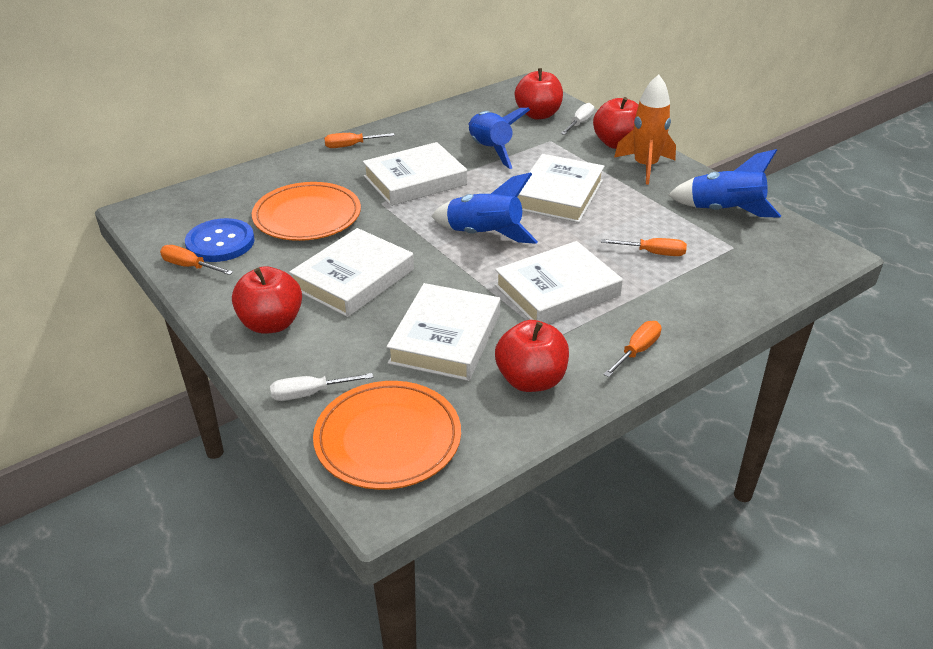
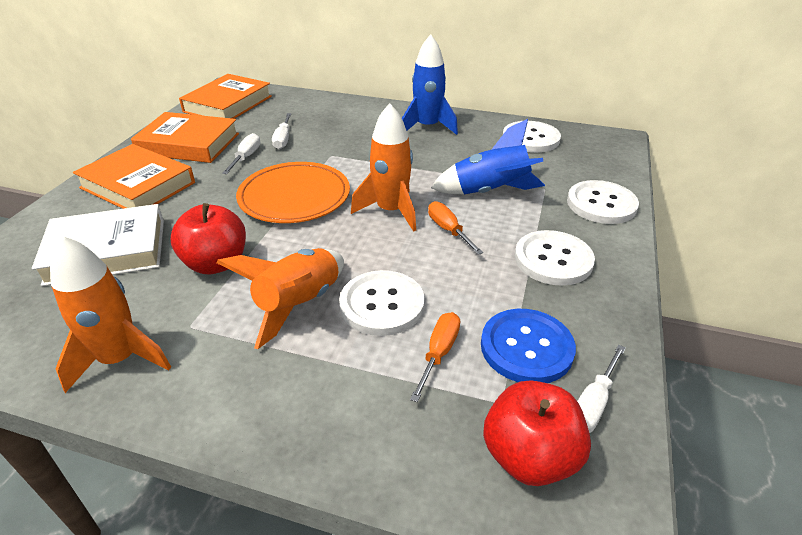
blue rocket: [431,172,538,244] [468,108,530,169] [668,149,781,218] = 3 -> [402,34,458,135] [431,119,545,194] = 2
orange book: none = 0 -> [73,144,195,209] [131,112,239,163] [179,74,272,119] = 3
orange plate: [252,182,361,241] [313,381,461,490] = 2 -> [236,162,350,223] = 1
orange rocket: [614,74,676,184] = 1 -> [50,235,171,393] [216,248,344,349] [351,103,416,232] = 3
orange screwdriver: [160,245,233,275] [324,133,395,148] [601,238,687,256] [603,321,661,377] = 4 -> [410,312,460,402] [428,201,484,255] = 2
red apple: [232,266,302,334] [495,320,569,392] [515,68,563,119] [593,97,638,149] = 4 -> [171,203,246,274] [483,380,591,486] = 2
white book: [289,228,414,317] [363,142,467,206] [387,283,500,381] [495,241,623,324] [517,154,605,223] = 5 -> [32,204,164,286] = 1
white button: none = 0 -> [339,270,425,336] [503,121,561,153] [515,230,595,286] [567,180,639,224] = 4
white screwdriver: [270,373,373,401] [561,103,594,135] = 2 -> [222,133,260,174] [272,113,291,149] [577,345,626,433] = 3

